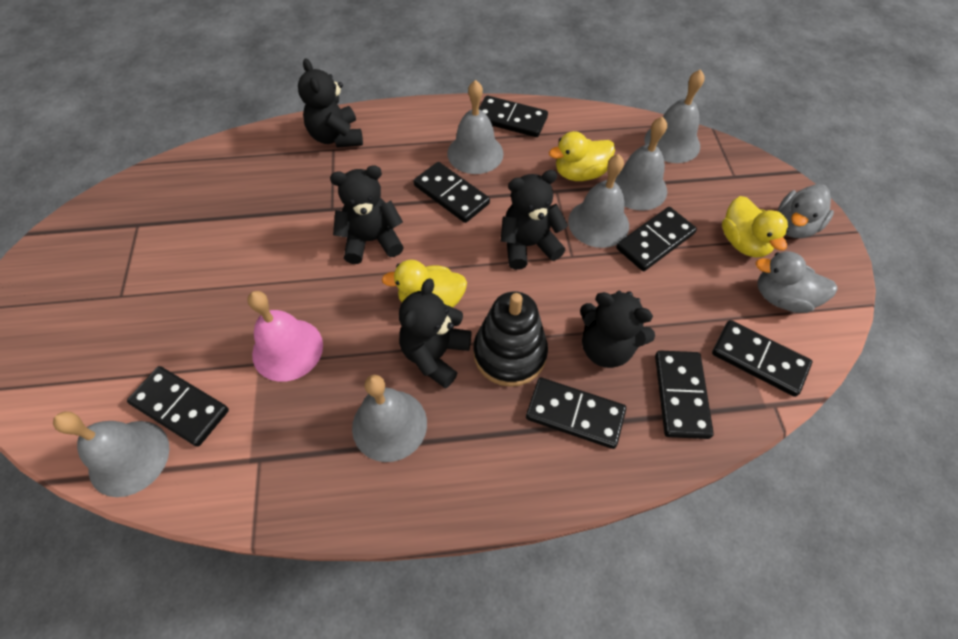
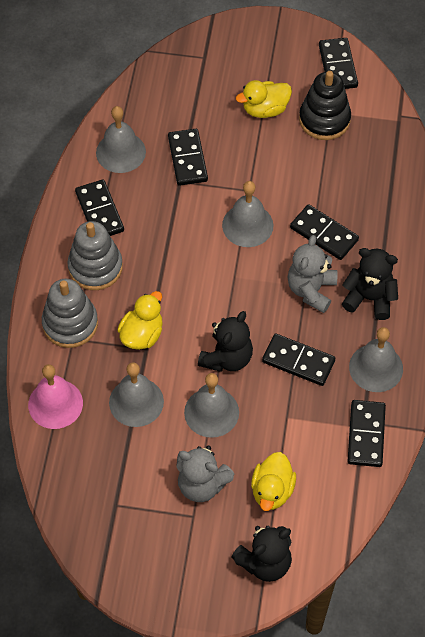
black domino: [127,366,229,447] [414,162,490,223] [479,95,548,137] [526,378,626,449] [616,207,697,271] [655,351,714,439] [712,320,812,397] = 7 -> [75,180,124,236] [168,129,208,186] [262,334,335,386] [290,204,359,260] [319,38,358,89] [347,400,386,467] = 6
black teddy bear: [298,58,363,148] [330,165,404,264] [399,279,472,389] [501,170,568,270] [580,291,655,368] = 5 -> [198,311,253,372] [231,526,292,582] [342,248,398,320] = 3
grey bell: [53,412,170,497] [352,375,427,462] [447,80,504,174] [568,154,629,248] [615,117,667,211] [644,69,704,163] = 6 -> [96,106,146,173] [109,362,164,427] [184,373,239,438] [222,181,273,247] [349,327,403,392] = 5
grey duck: [756,251,837,313] [778,184,834,238] = 2 -> none = 0
grey stacking toy: none = 0 -> [42,279,98,348] [67,221,123,290] = 2
grey teddy bear: none = 0 -> [176,446,235,502] [288,235,338,313] = 2

